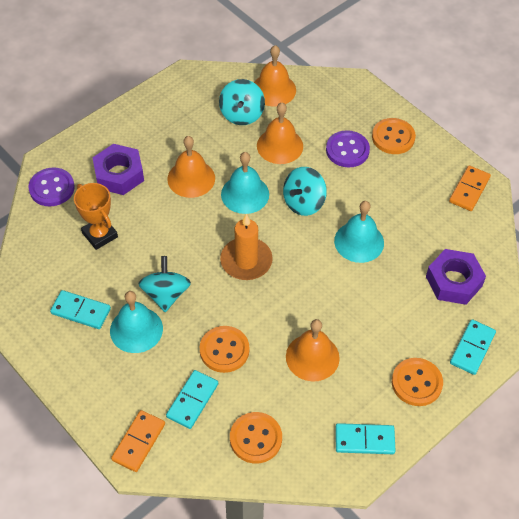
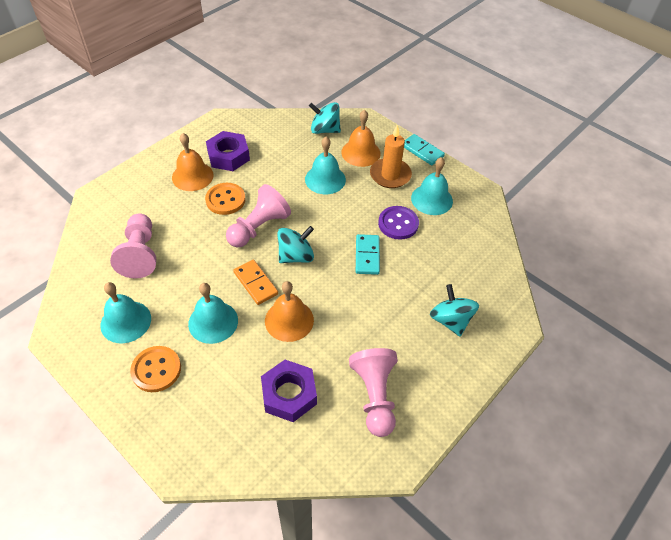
orange bell: [167,136,215,198] [254,45,296,106] [257,103,303,164] [286,319,340,382] = 4 -> [172,133,214,191] [265,281,314,342] [341,110,381,167] = 3
orange button: [200,326,249,373] [230,412,282,464] [372,118,416,154] [392,358,443,406] = 4 -> [130,346,181,392] [205,183,246,215] = 2
orange domino: [111,410,165,472] [449,166,491,211] = 2 -> [233,260,278,305] = 1
orange trophy: [74,183,118,250] = 1 -> none = 0
pink pawn: none = 0 -> [110,214,156,279] [226,184,291,247] [349,348,398,437] = 3
purple button: [29,167,75,206] [326,130,370,167] = 2 -> [378,206,419,240] = 1
turquoise bell: [110,291,163,353] [221,152,269,214] [334,201,384,263] = 3 -> [101,282,151,343] [188,283,238,344] [305,137,346,194] [411,157,453,215] = 4
turquoise domino: [50,290,111,329] [166,370,218,429] [335,423,396,454] [450,319,496,375] = 4 -> [356,234,380,275] [404,134,445,165] = 2

